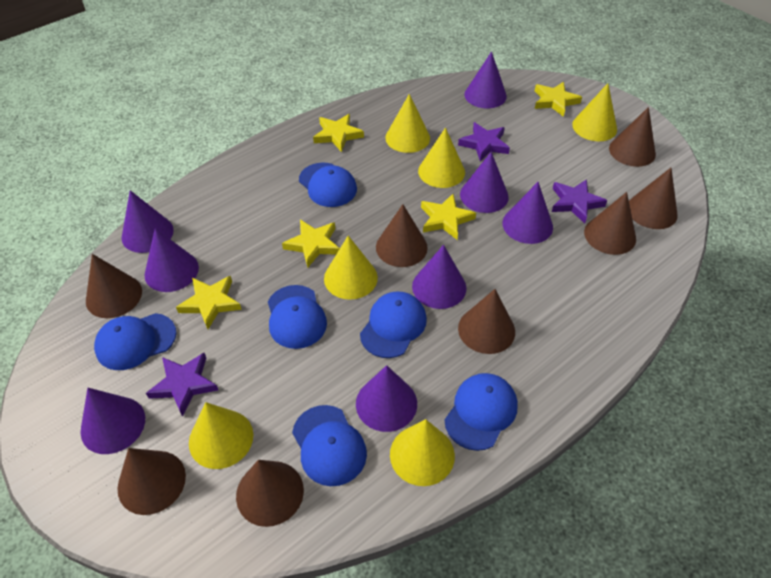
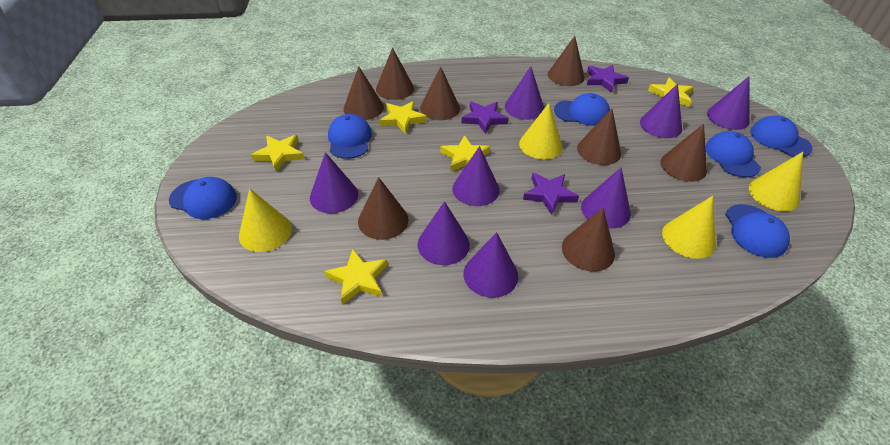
yellow cone: [189,402,253,469] [324,236,378,300] [385,94,430,153] [390,419,455,486] [418,127,465,188] [572,83,617,141] = 6 -> [239,189,292,252] [519,103,562,159] [662,196,716,259] [749,152,803,211] = 4

